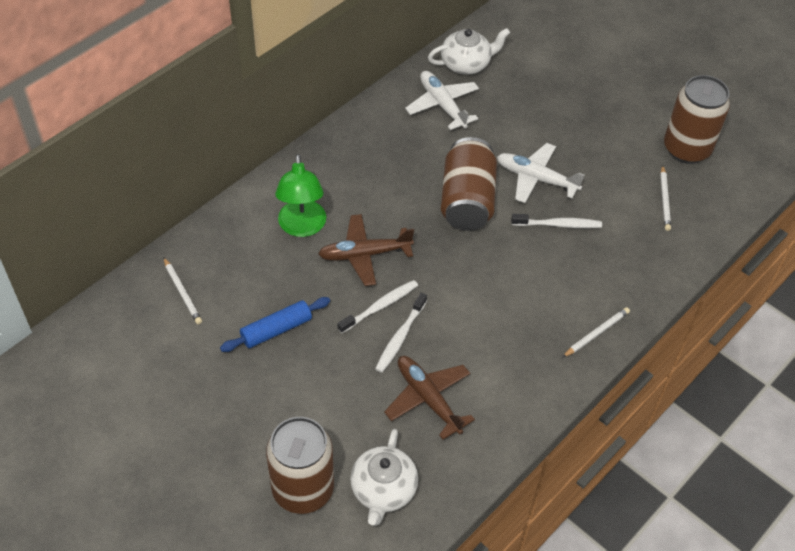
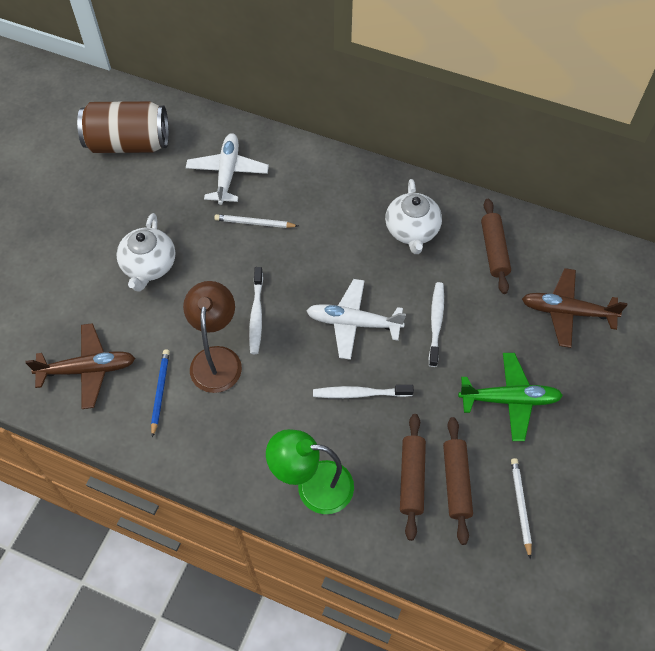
blue pencil: none = 0 -> [151,349,170,438] = 1
blue rolling pin: [220,297,330,352] = 1 -> none = 0
brown can: [266,417,334,514] [441,137,497,231] [664,75,730,164] = 3 -> [77,101,169,153] = 1
brown lamp: none = 0 -> [183,281,242,393] = 1
brown rolling pin: none = 0 -> [400,414,426,541] [443,417,473,545] [481,199,511,294] = 3
green plane: none = 0 -> [458,353,563,441] = 1
white pencil: [163,257,202,324] [562,307,630,358] [660,165,671,231] = 3 -> [214,214,298,228] [511,458,532,559] = 2

